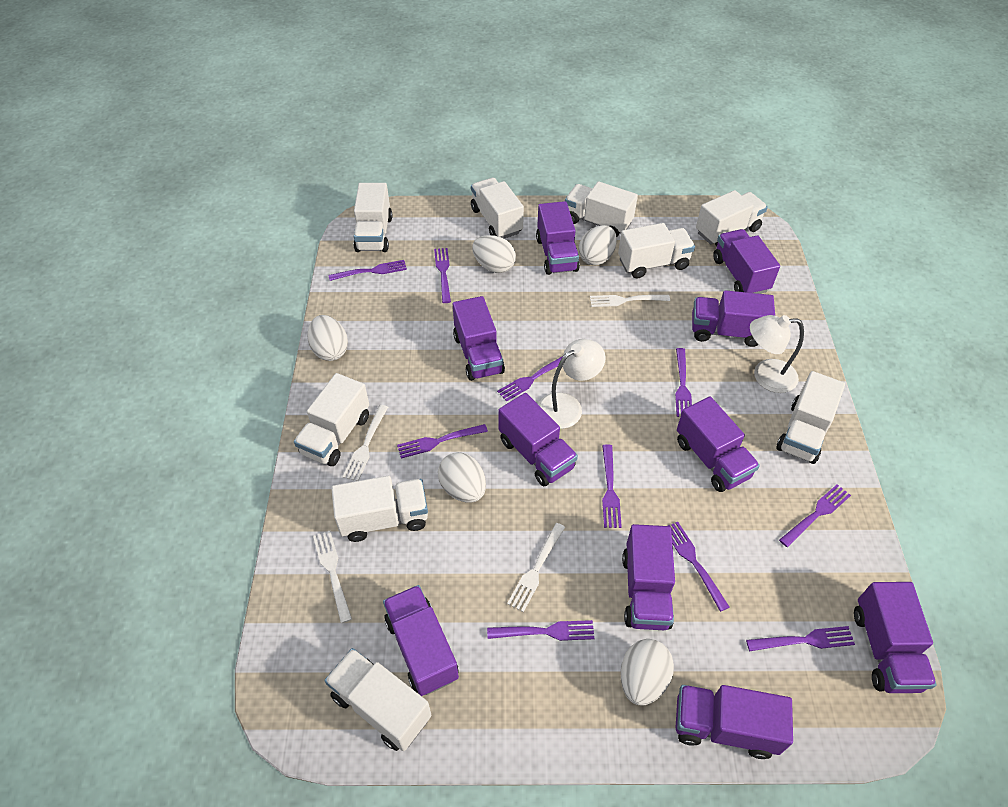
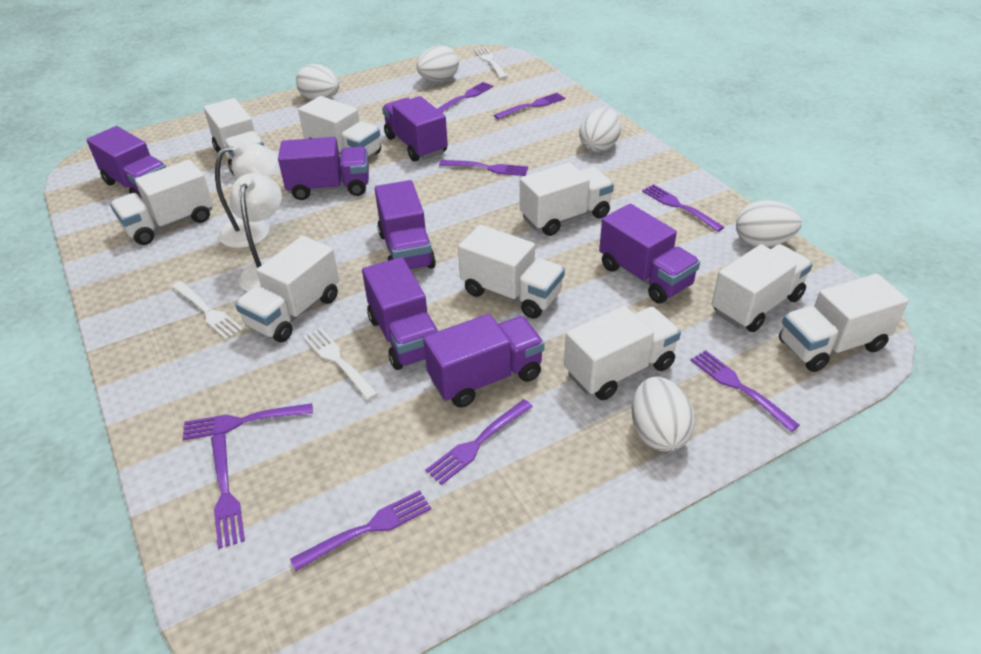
purple fork: [329,260,407,281] [397,424,488,459] [434,248,451,303] [487,620,595,641] [497,356,563,402] [602,444,622,528] [668,522,729,612] [675,348,692,417] [746,626,855,651] [779,484,851,547] = 10 -> [183,403,313,440] [211,433,245,549] [290,490,431,571] [425,399,533,485] [437,82,493,113] [439,160,528,176] [494,93,565,119] [642,184,724,232] [690,350,800,432] = 9
purple truck: [383,585,459,696] [453,296,505,381] [498,393,578,486] [536,201,580,275] [622,524,675,630] [676,685,793,759] [677,397,760,492] [692,290,775,347] [713,229,780,294] [854,582,936,693] = 10 -> [86,126,166,199] [278,137,369,200] [362,257,438,370] [375,180,436,271] [382,96,448,162] [423,314,545,408] [599,204,700,303] = 7
white fork: [313,531,352,623] [343,405,388,481] [507,523,565,612] [590,295,670,307] = 4 -> [171,281,244,340] [303,328,379,400] [474,47,508,79] = 3

